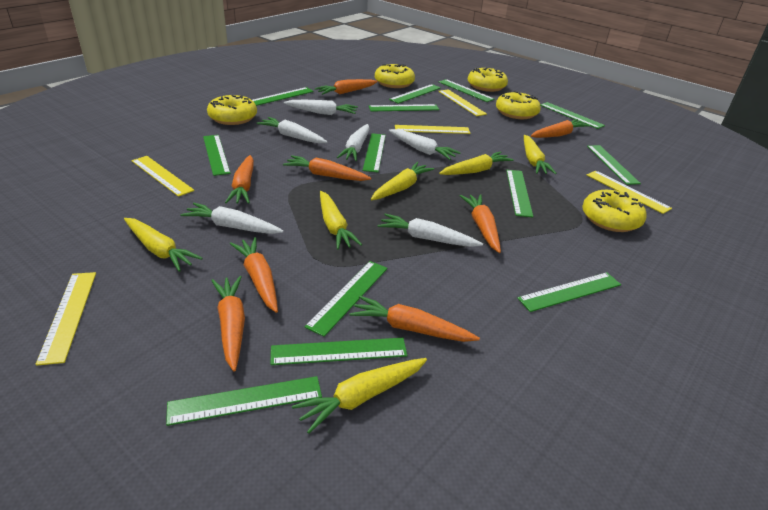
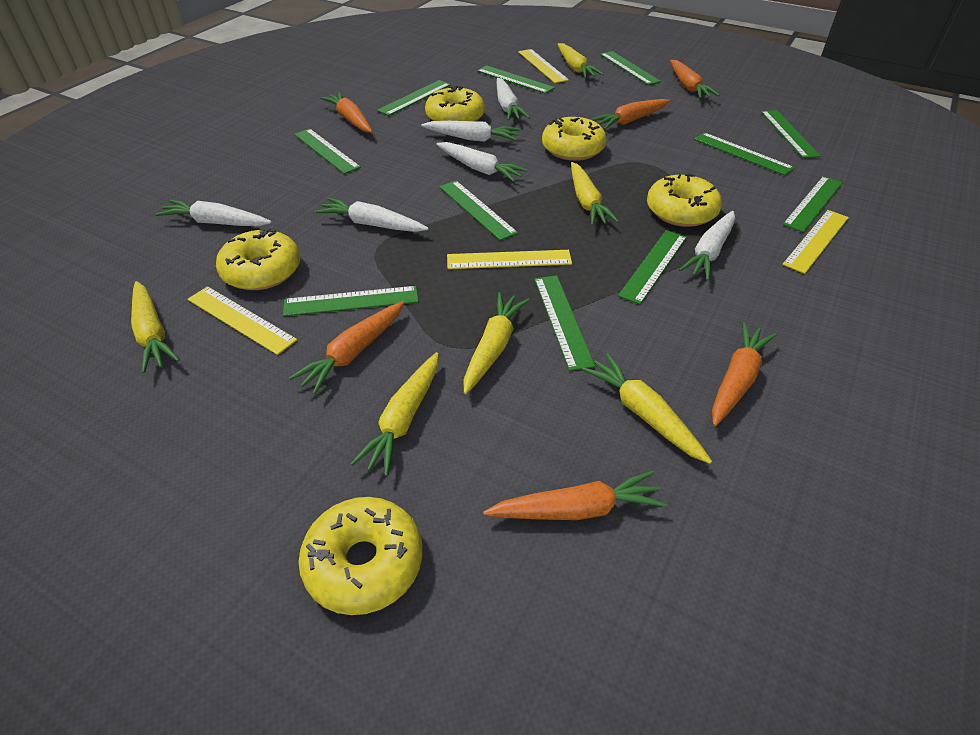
green ruler: [166,376,322,426] [203,135,231,176] [252,87,314,106] [270,338,407,365] [305,261,388,337] [363,133,386,172] [369,104,439,111] [389,84,441,104] [439,79,495,102] [506,170,533,217] [517,272,621,312] [540,102,605,129] [587,145,641,185] = 13 -> [283,286,418,316] [294,129,361,174] [377,80,451,116] [439,181,518,241] [477,65,555,94] [534,276,595,371] [600,51,661,85] [618,230,687,305] [694,132,795,175] [761,110,821,158] [783,176,843,232] = 11
orange carrot: [211,276,245,371] [225,155,254,204] [230,237,278,313] [283,155,371,181] [315,79,378,95] [350,296,480,342] [460,194,501,253] [531,119,590,138] = 8 -> [289,301,404,394] [320,92,373,133] [483,470,667,520] [590,99,670,130] [670,60,720,98] [712,322,777,426] = 6
yellow ruler: [36,272,96,366] [132,156,194,197] [395,125,471,134] [438,89,487,116] [587,171,672,214] = 5 -> [188,286,297,355] [447,250,572,269] [518,49,569,83] [782,210,849,274] = 4

